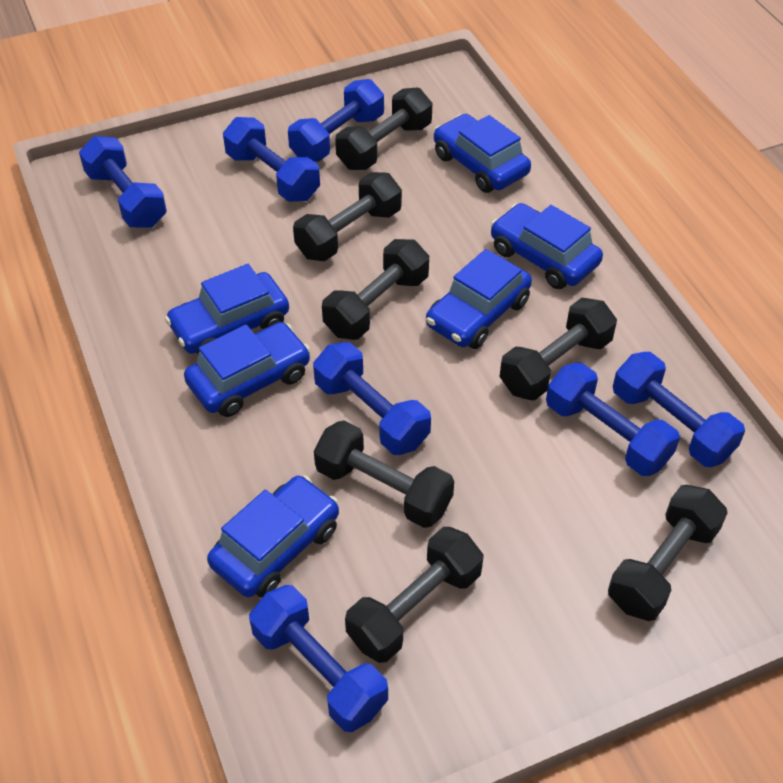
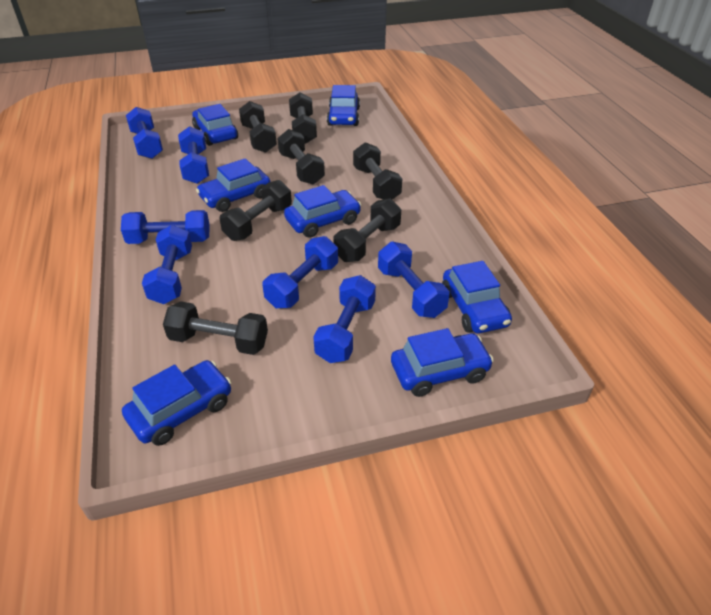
blue car: [165,264,289,354] [184,322,311,417] [207,475,339,597] [426,249,532,349] [434,114,531,193] [491,203,603,289] = 6 -> [122,360,231,446] [192,104,238,146] [196,158,271,212] [284,185,361,238] [327,85,360,126] [391,328,494,397] [442,261,512,333] = 7

